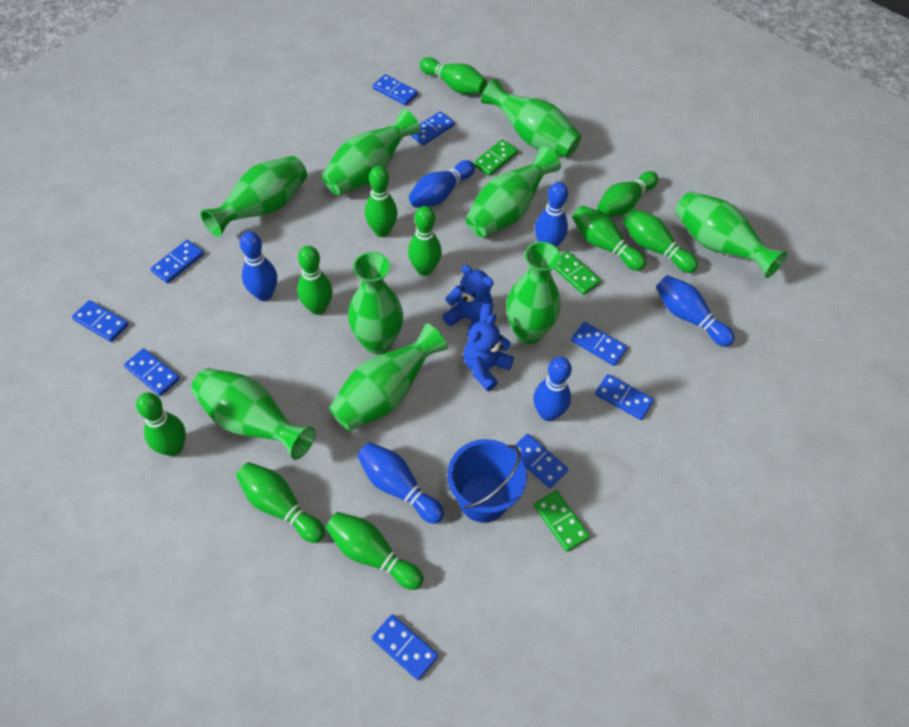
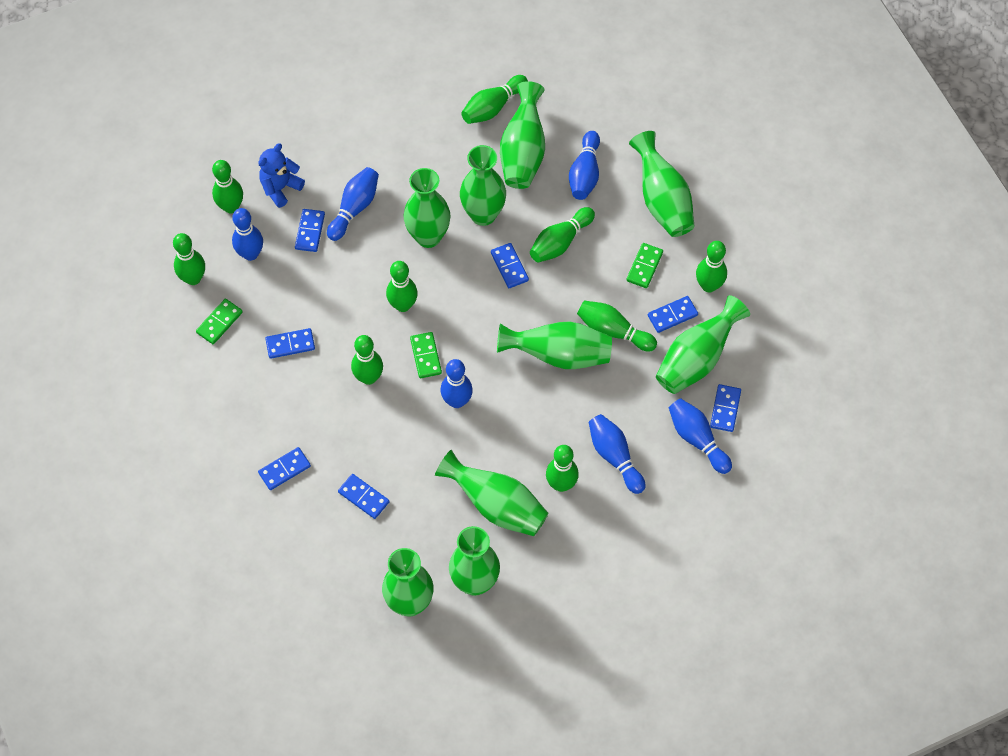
blue bucket: [447,439,527,523] = 1 -> none = 0
blue domino: [72,300,129,342] [124,348,180,396] [151,240,204,283] [372,615,438,680] [373,74,418,106] [410,111,454,145] [512,434,568,488] [571,322,627,366] [595,374,654,420] = 9 -> [258,447,311,490] [265,328,315,359] [295,209,325,252] [338,474,389,519] [491,243,529,288] [648,296,698,333] [710,384,741,432] = 7
blue teddy bear: [442,265,494,335] [463,314,514,391] = 2 -> [258,143,305,208] = 1
green bowling pin: [136,393,186,456] [236,462,325,543] [297,246,333,315] [326,512,424,590] [365,166,398,237] [408,206,442,276] [420,57,487,94] [572,205,646,271] [597,171,658,217] [622,208,698,273] = 10 -> [173,233,205,285] [212,160,243,213] [351,335,383,385] [386,261,418,312] [461,75,528,124] [530,207,595,262] [546,445,579,492] [577,301,657,351] [696,241,727,293] = 9

